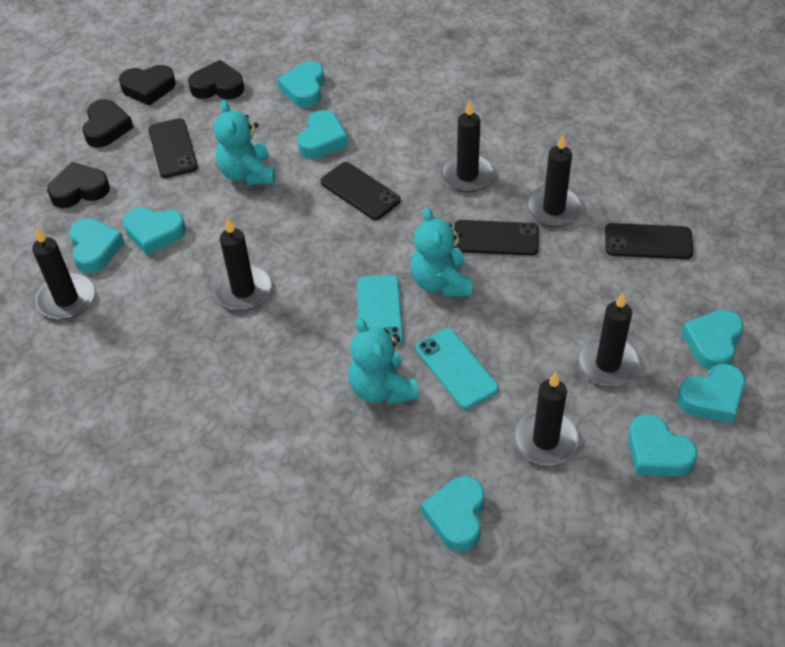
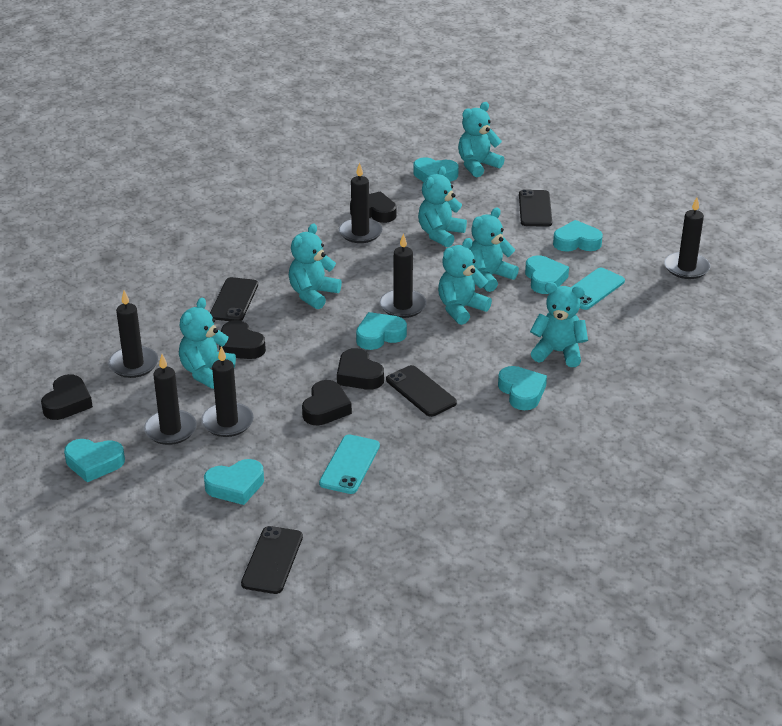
black heart: [47,162,110,208] [83,99,134,148] [119,65,176,106] [188,60,244,99] = 4 -> [41,374,93,420] [219,320,266,359] [302,380,352,425] [337,348,384,390] [350,191,397,223] = 5
turquoise heart: [69,218,125,273] [123,207,186,255] [277,61,325,108] [297,110,348,159] [421,476,485,552] [628,414,697,477] [677,364,745,423] [682,310,743,370] = 8 -> [64,439,125,482] [204,459,264,505] [356,312,407,350] [413,157,459,182] [498,366,547,410] [525,255,569,294] [553,220,603,252] = 7
turquoise teddy bear: [214,100,275,185] [349,318,419,405] [410,207,472,297] = 3 -> [179,298,236,389] [289,224,342,310] [418,166,467,248] [438,238,492,325] [458,102,505,177] [470,208,519,292] [530,282,588,367] = 7

